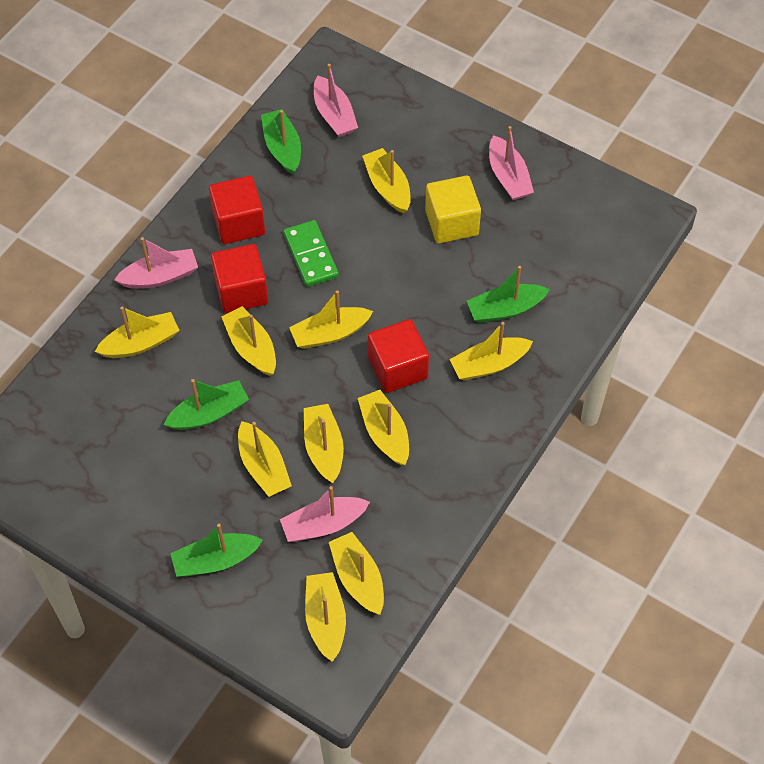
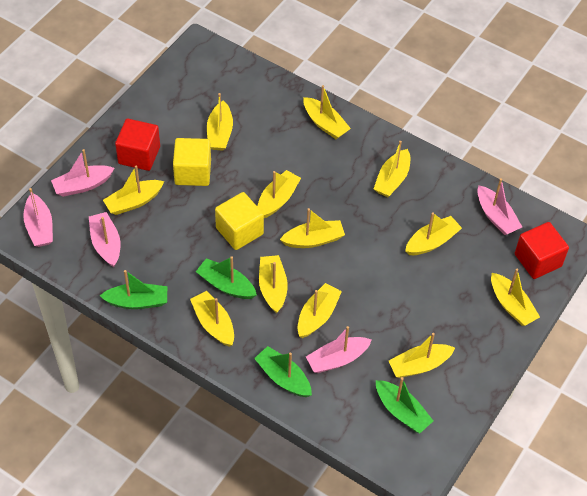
green domino: [283,220,339,287] = 1 -> none = 0
pink boat: [114,237,198,289] [280,486,370,542] [314,64,358,137] [489,126,534,200] = 4 -> [23,188,53,247] [51,149,114,197] [89,212,120,267] [306,326,371,373] [477,178,522,235] = 5
red cube: [209,176,265,244] [211,244,268,313] [368,319,429,393] = 3 -> [115,119,160,171] [515,222,569,279] = 2
yellow boat: [95,307,180,358] [221,306,276,376] [238,421,292,497] [289,290,373,349] [304,404,344,483] [305,572,346,662] [329,532,384,615] [358,390,409,466] [362,148,411,214] [450,322,533,381] = 10 -> [103,165,164,215] [190,291,234,347] [207,93,233,151] [257,170,301,218] [259,255,288,313] [280,208,345,248] [298,283,342,338] [303,85,351,139] [374,141,410,197] [389,333,455,378] [405,212,462,255] [491,268,540,326] = 12
yellow cube: [425,176,481,243] = 1 -> [173,138,211,186] [215,192,264,250] = 2

